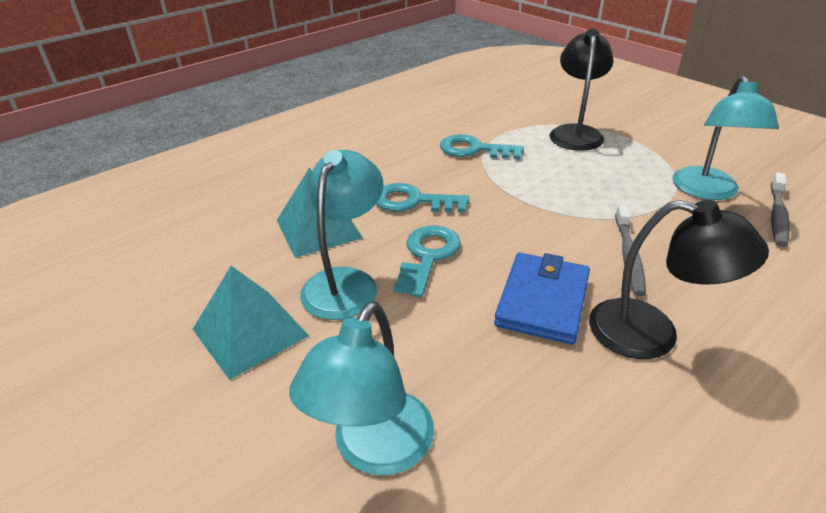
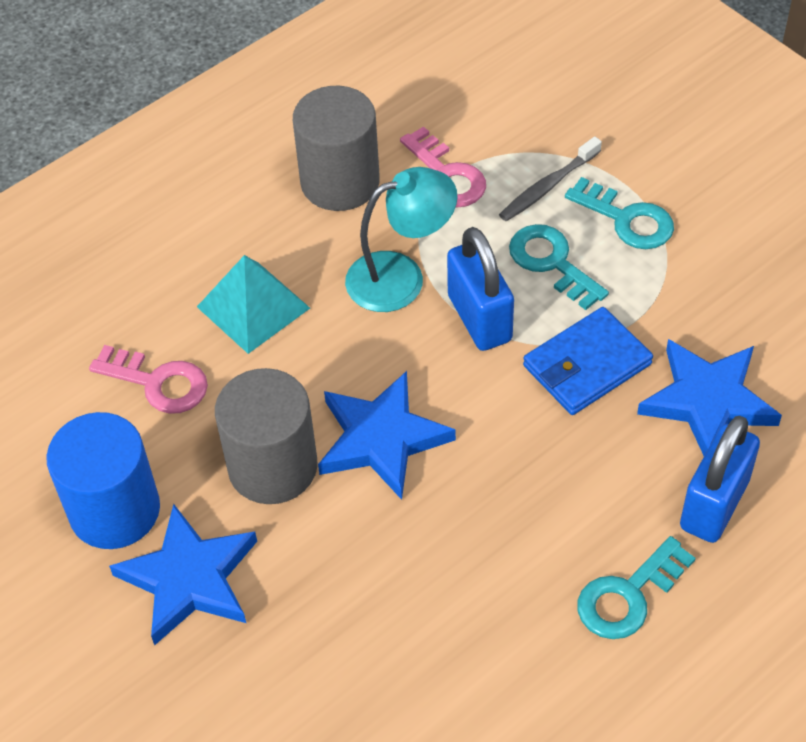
black lamp: [549,29,614,151] [589,200,769,359] = 2 -> none = 0
blue cylinder: none = 0 -> [46,412,160,549] = 1
blue padlock: none = 0 -> [447,227,514,351] [680,416,760,543] = 2
blue star: none = 0 -> [109,504,257,646] [318,371,456,500] [637,339,782,456] = 3
grey cylinder: none = 0 -> [215,368,317,504] [293,86,380,211] = 2
grey toothbrush: [615,204,646,296] [770,172,790,247] = 2 -> [499,136,602,221] = 1
pink key: none = 0 -> [89,345,208,414] [400,126,486,208] = 2
turquoise lamp: [289,301,434,475] [300,150,383,320] [672,76,779,200] = 3 -> [345,167,457,312] = 1
turquoise pyramid: [193,266,309,380] [277,168,363,258] = 2 -> [197,255,310,354] = 1

